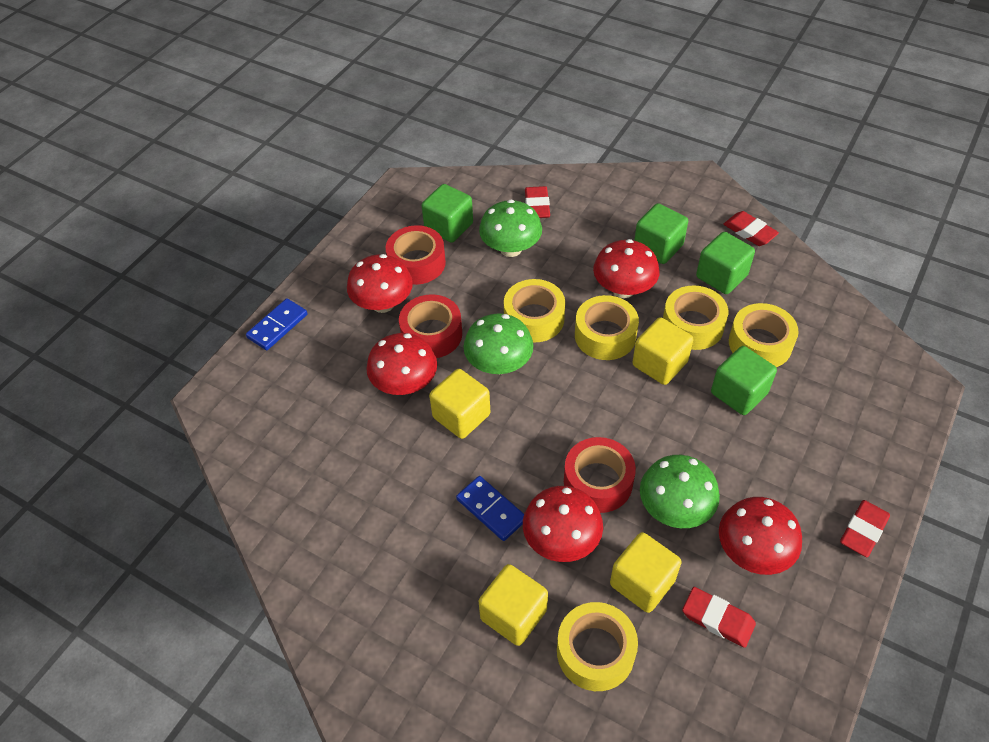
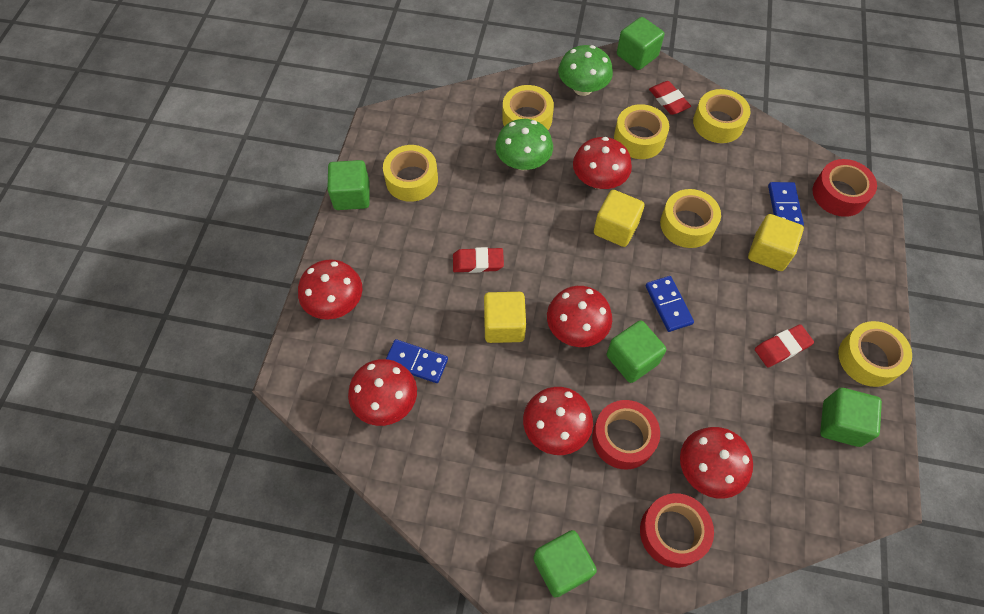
blue domino: [246,298,307,350] [456,476,524,541] = 2 -> [386,339,448,383] [645,276,694,332] [768,182,804,226] = 3
green cube: [422,184,473,243] [634,203,688,264] [696,232,755,294] [711,346,777,415] = 4 -> [327,160,370,210] [533,530,597,598] [607,320,666,383] [617,17,664,70] [820,388,882,447] = 5
green mushroom: [464,313,533,374] [479,200,542,257] [640,455,720,528] = 3 -> [495,119,553,171] [558,45,613,96] = 2
red eraser: [525,186,550,218] [682,587,756,648] [723,211,779,246] [840,500,890,557] = 4 -> [453,247,504,273] [649,81,691,115] [755,324,814,367] = 3
red mushroom: [347,254,413,313] [366,333,437,395] [523,486,603,562] [593,239,660,298] [719,497,802,575] = 5 -> [298,259,362,320] [348,359,417,426] [523,387,593,455] [547,286,612,347] [573,137,632,189] [680,427,753,499] = 6
yellow cube: [429,369,490,439] [479,564,548,646] [610,532,682,613] [632,317,694,385] = 4 -> [484,292,526,343] [594,190,645,247] [748,214,804,271] = 3
yellow tape: [504,279,565,343] [557,602,638,691] [575,295,639,360] [663,286,728,350] [729,303,799,367] = 5 -> [383,145,438,202] [502,85,554,130] [614,104,669,159] [660,189,721,248] [693,89,750,143] [838,321,912,387] = 6

